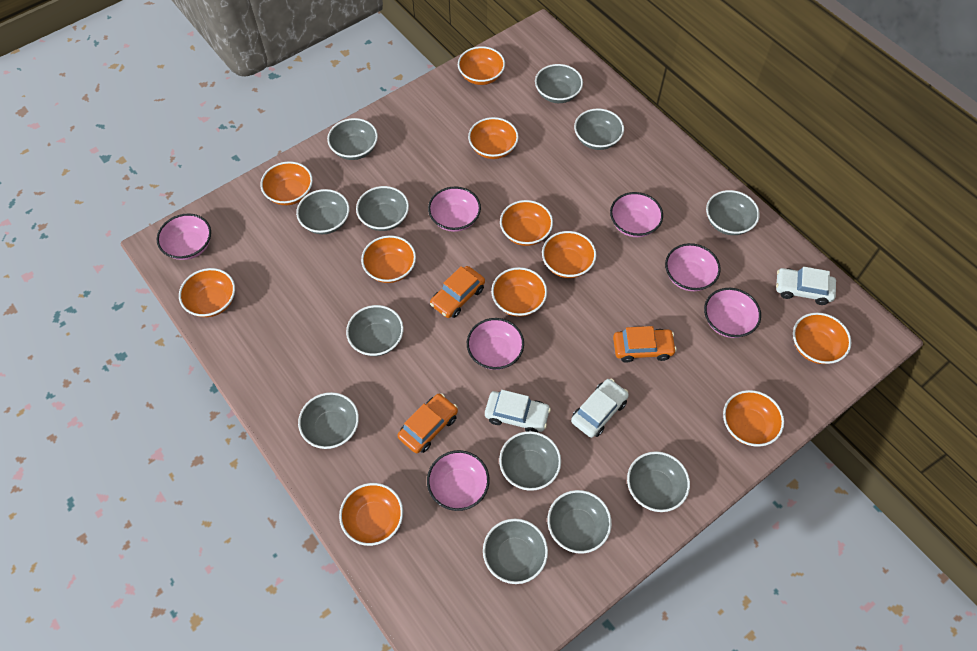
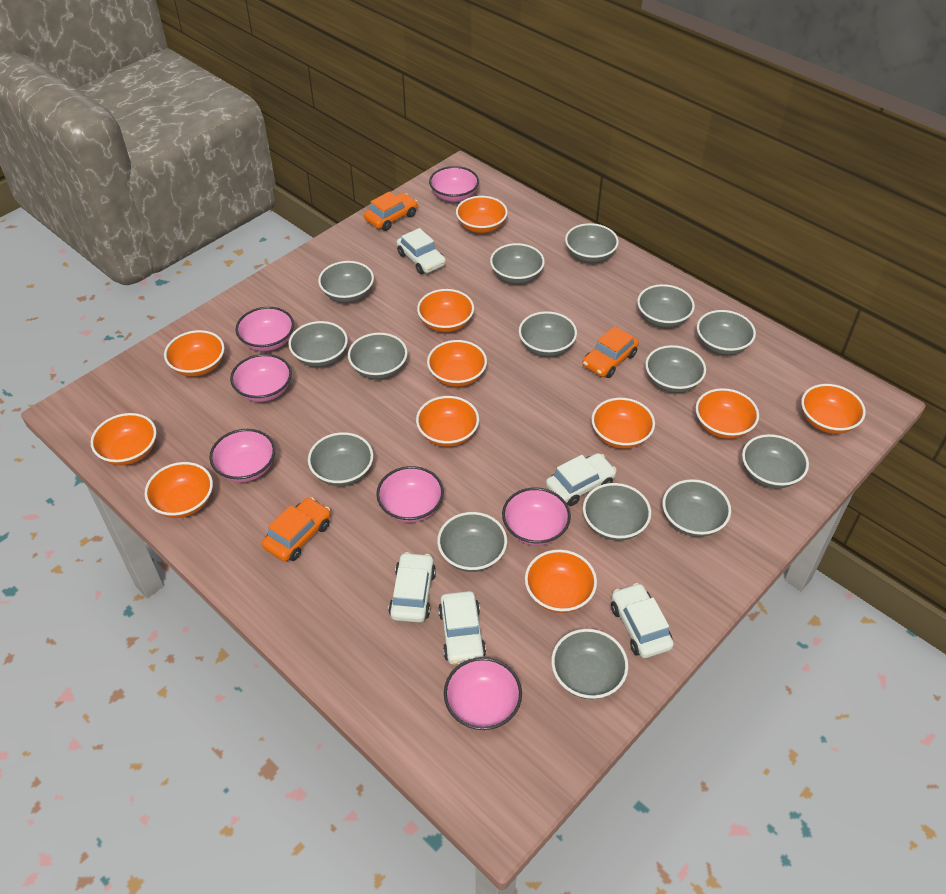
grey bowl: [296,189,349,234] [298,392,359,449] [327,118,378,160] [346,305,404,356] [356,186,409,231] [483,519,548,584] [499,431,561,491] [535,64,583,103] [547,490,612,554] [574,108,624,150] [627,451,690,512] [706,190,760,235] = 12 -> [288,321,348,367] [308,432,373,486] [318,261,374,302] [348,333,408,379] [437,512,507,572] [490,243,545,284] [519,311,577,357] [551,629,628,699] [565,223,619,263] [583,483,651,541] [637,284,695,328] [645,345,706,393] [662,479,731,537] [697,310,756,355] [742,434,809,488] = 15
white car: [485,390,551,432] [571,379,629,438] [776,267,836,305] = 3 -> [388,552,436,623] [396,228,446,274] [438,591,486,665] [546,453,617,506] [611,583,674,658] = 5

